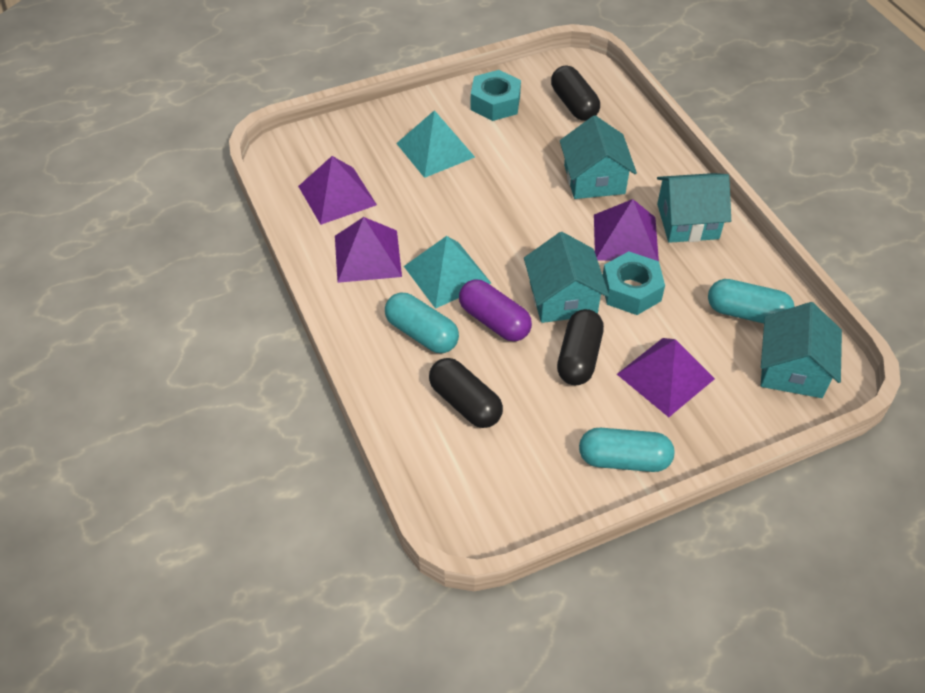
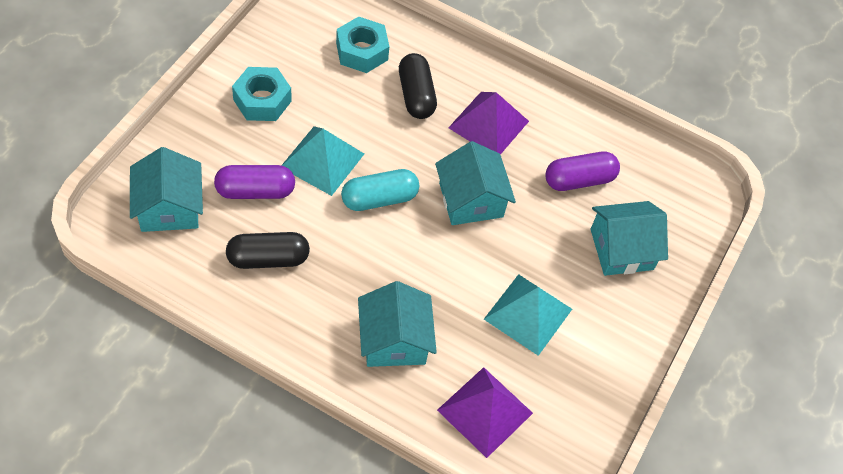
black capsule: [429,358,503,428] [551,65,600,121] [557,309,604,385] = 3 -> [226,232,310,269] [399,53,437,119] = 2
purple capsule: [459,279,532,341] = 1 -> [214,165,295,199] [545,151,620,191] = 2
purple pyramid: [298,156,377,225] [335,217,402,283] [594,199,659,261] [617,338,715,417] = 4 -> [437,367,533,458] [448,92,529,155] = 2
turquoise capsule: [385,293,459,353] [579,428,674,472] [708,279,795,323] = 3 -> [341,169,419,211] = 1

